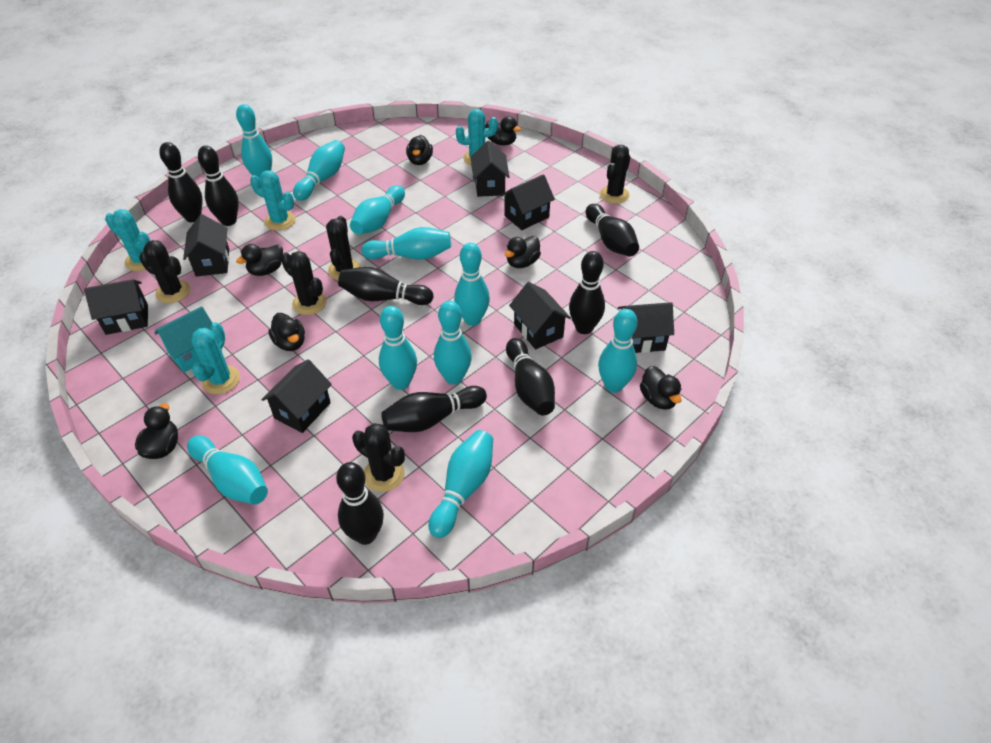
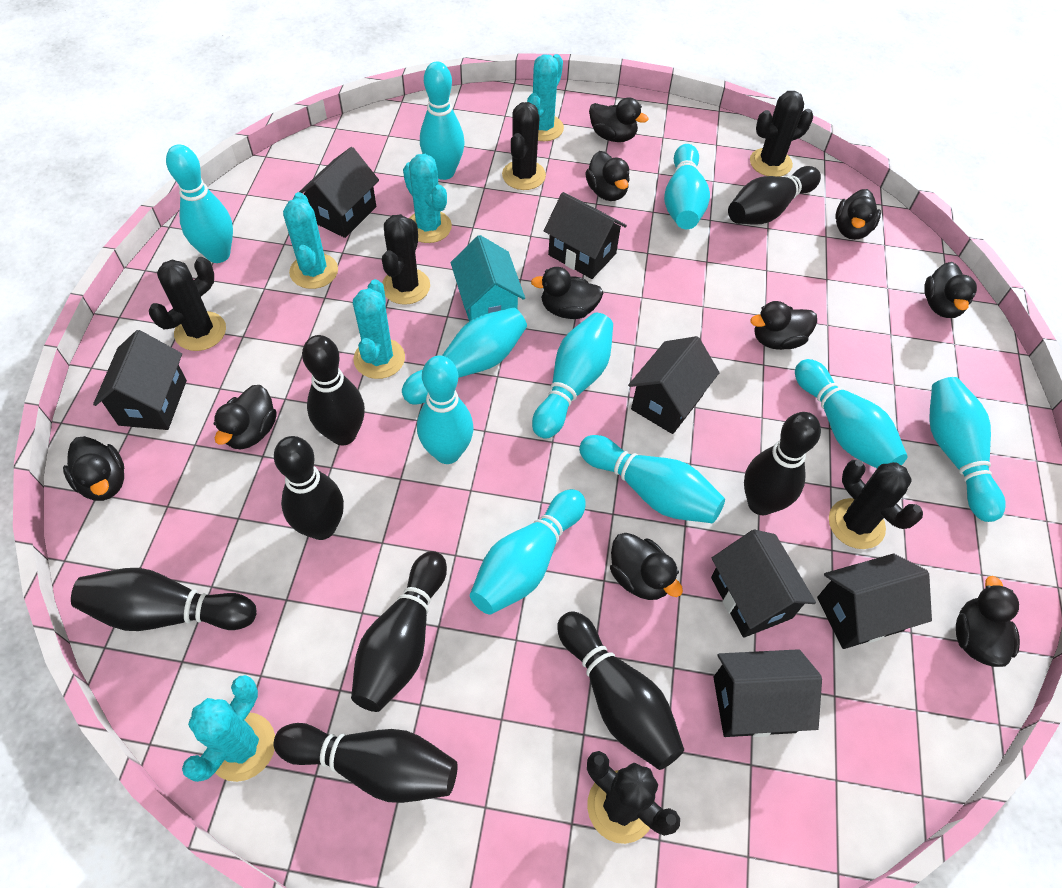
black cactus: [139,240,190,303] [281,251,327,315] [326,216,361,280] [352,423,405,492] [600,145,630,204] = 5 -> [149,257,226,351] [382,214,430,305] [502,102,546,190] [587,751,680,844] [750,91,813,177] [829,460,923,549] = 6
black duck: [135,403,178,459] [236,244,283,276] [268,313,305,351] [406,135,433,165] [485,116,521,145] [505,236,541,268] [640,366,682,410] = 7 -> [63,436,124,501] [214,385,277,449] [531,267,604,319] [585,151,629,201] [589,97,648,142] [610,533,683,600] [750,301,817,350] [835,189,881,240] [924,262,977,318] [956,576,1020,667] = 10
turquoise cactus: [105,209,150,271] [192,322,240,394] [250,170,296,231] [456,109,498,165] = 4 -> [182,675,275,782] [283,192,338,289] [353,279,405,379] [403,154,452,243] [527,54,564,141] = 5

